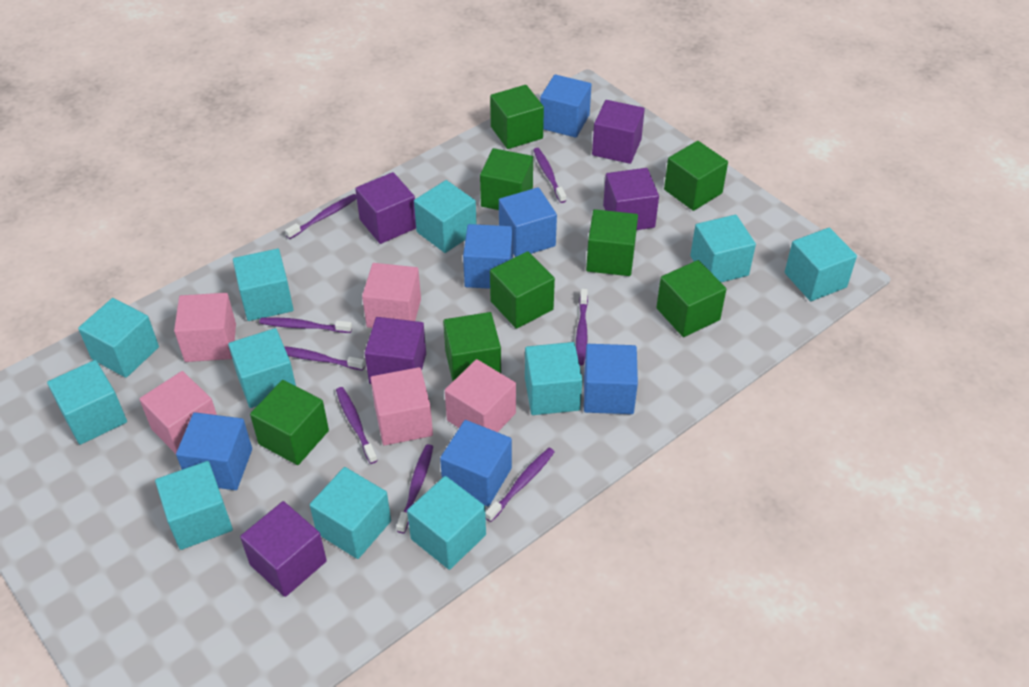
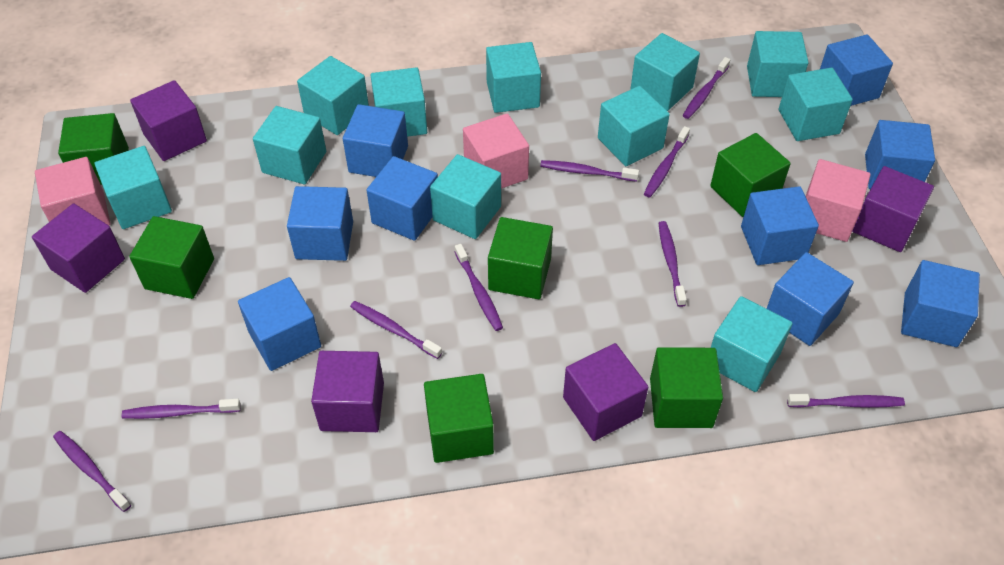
blue cube: [176,412,252,490] [440,420,512,506] [463,224,513,289] [499,187,557,257] [540,74,592,138] [584,344,638,414] = 6 -> [238,277,321,371] [287,186,353,261] [343,104,408,177] [366,156,438,241] [741,186,819,265] [767,252,854,346] [820,34,893,106] [865,120,935,189] [901,260,980,347] = 9
green cube: [250,380,329,465] [443,312,501,382] [480,148,533,210] [490,85,544,149] [490,251,555,329] [586,209,638,276] [656,260,726,337] [664,141,728,211] = 8 -> [58,113,129,185] [129,216,214,299] [424,374,494,463] [488,217,553,299] [650,347,723,428] [710,133,791,217] = 6
pink cube: [139,371,217,454] [174,293,236,362] [362,263,421,328] [370,367,433,445] [445,359,516,432] = 5 -> [35,157,111,225] [463,113,529,189] [806,159,871,242] = 3
purple toothbrush: [259,317,352,333] [284,346,365,371] [285,194,357,239] [336,387,378,464] [397,444,433,533] [485,448,555,522] [534,148,566,203] [576,289,588,365] = 8 -> [53,431,131,512] [122,399,241,419] [350,301,442,359] [455,244,503,331] [540,160,639,182] [644,126,690,197] [659,221,687,307] [683,57,730,119] [787,394,905,408] = 9

